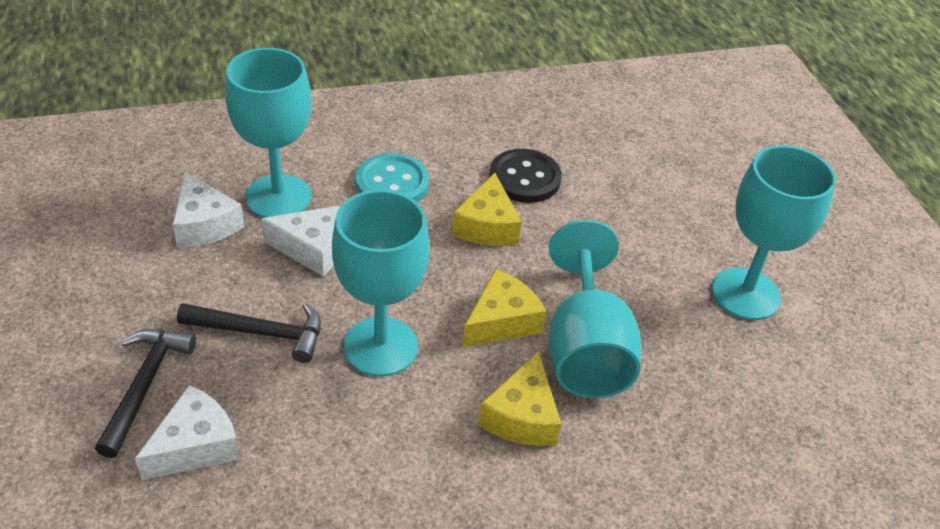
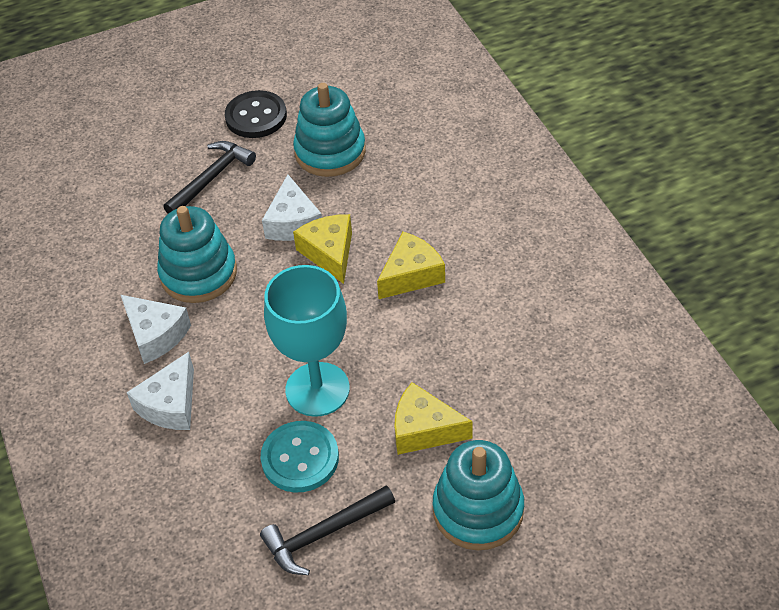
turquoise goblet: [225,48,311,218] [332,190,430,377] [549,220,641,398] [712,145,836,320] = 4 -> [264,265,350,417] = 1
turquoise stacking toy: none = 0 -> [157,206,237,303] [293,83,366,177] [433,440,524,550] = 3

